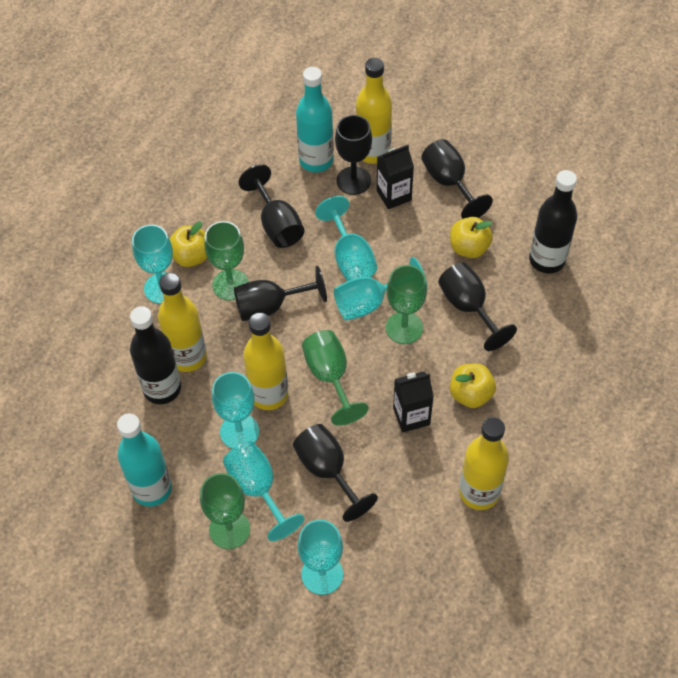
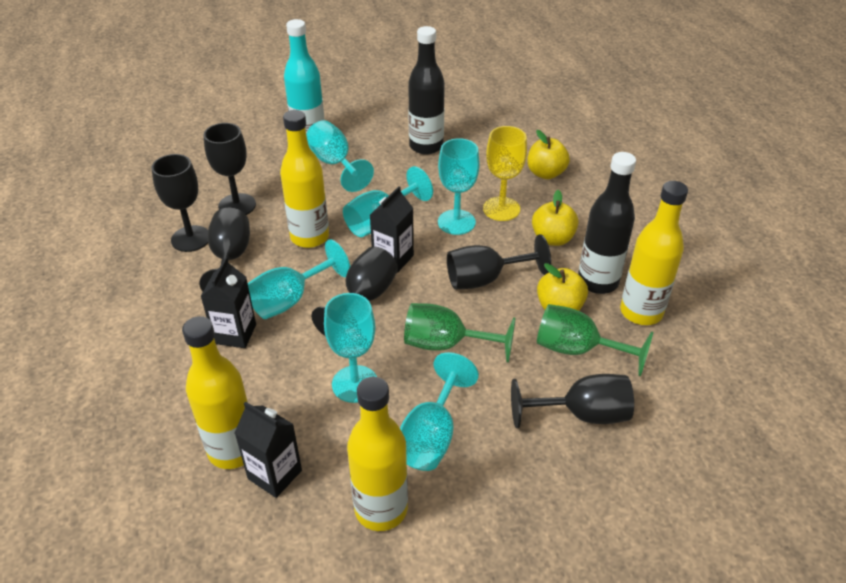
black carton: [377,145,414,209] [393,371,434,433] = 2 -> [200,258,256,348] [235,401,302,498] [370,186,414,273] = 3
green goblet: [200,473,250,549] [204,221,249,300] [302,330,369,426] [386,265,427,344] = 4 -> [404,303,516,363] [537,304,653,377] = 2
turquoise bottle: [117,414,172,507] [296,67,334,172] = 2 -> [284,19,325,134] = 1
yellow goblet: none = 0 -> [483,126,527,221] = 1

